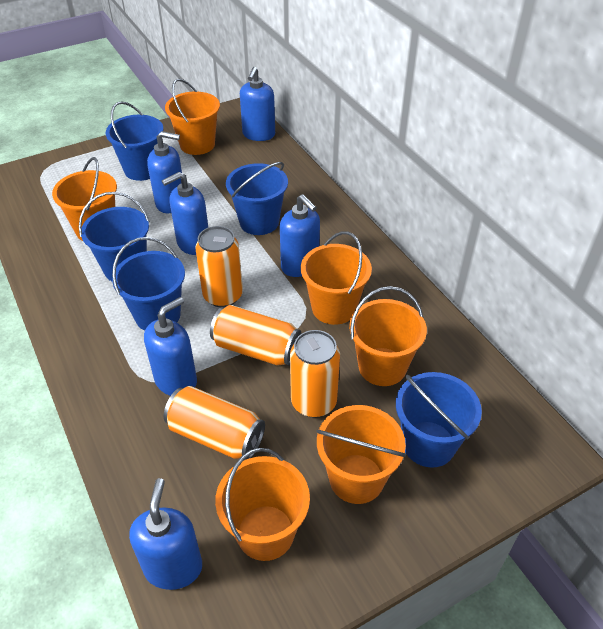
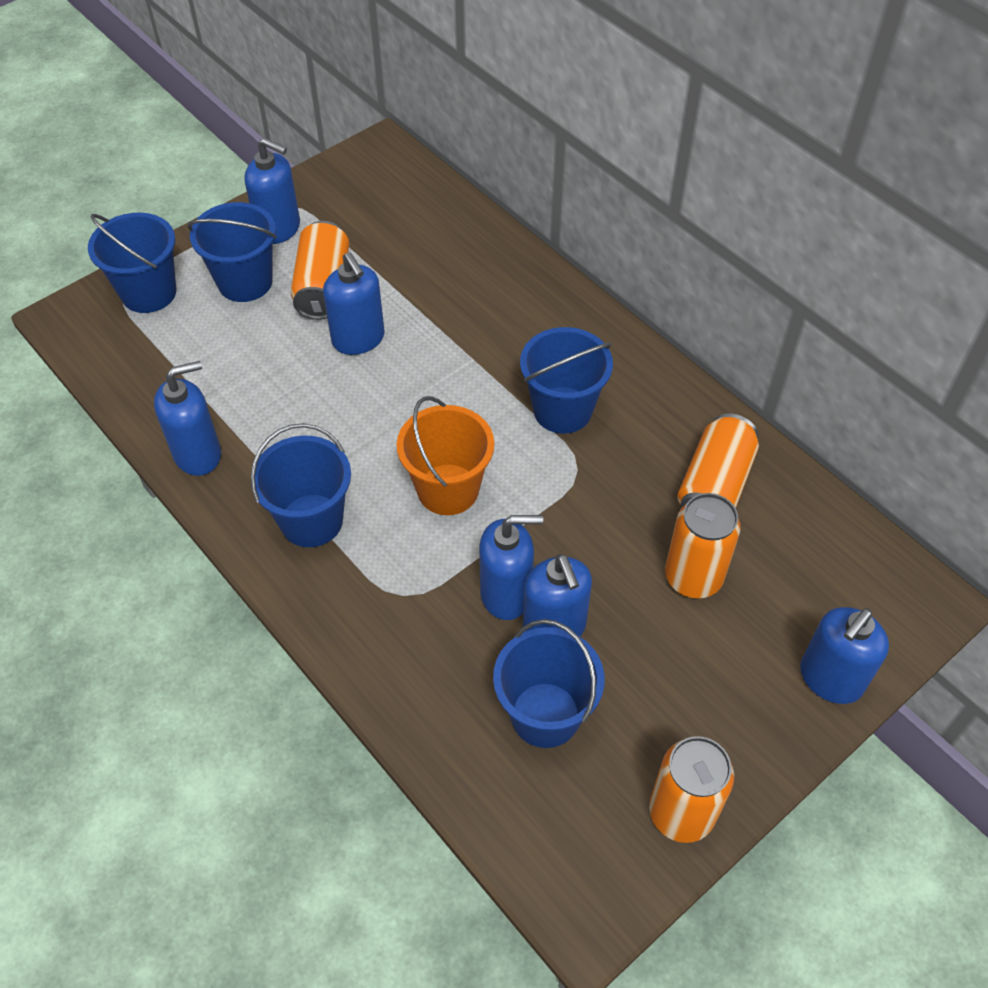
orange bucket: [52,157,117,241] [165,79,220,155] [215,448,310,561] [301,231,372,325] [316,405,406,504] [349,286,427,386] = 6 -> [397,396,494,515] = 1

